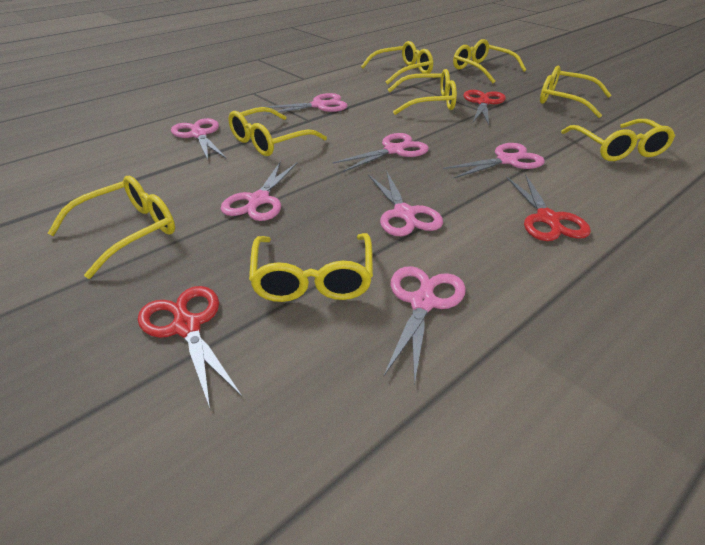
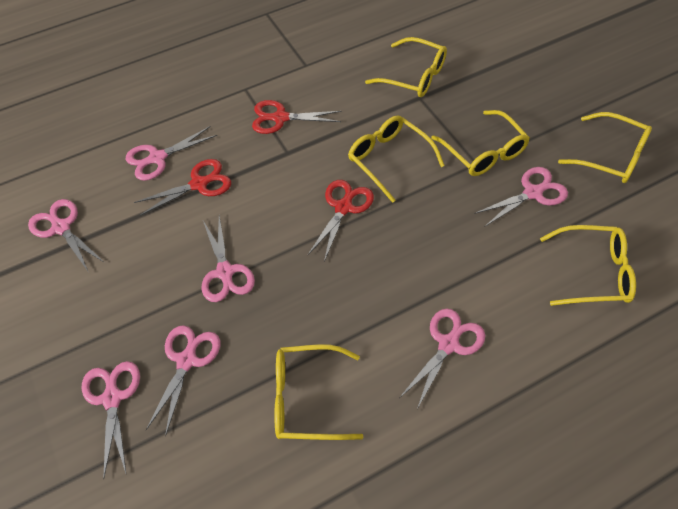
yellow glasses: [48,176,175,279] [228,107,327,156] [249,233,373,302] [361,41,433,85] [387,69,457,115] [453,39,526,83] [540,65,612,118] [561,119,675,161] = 8 -> [274,344,363,440] [348,115,445,203] [365,37,447,97] [431,110,530,176] [540,225,636,306] [558,112,652,183] = 6

